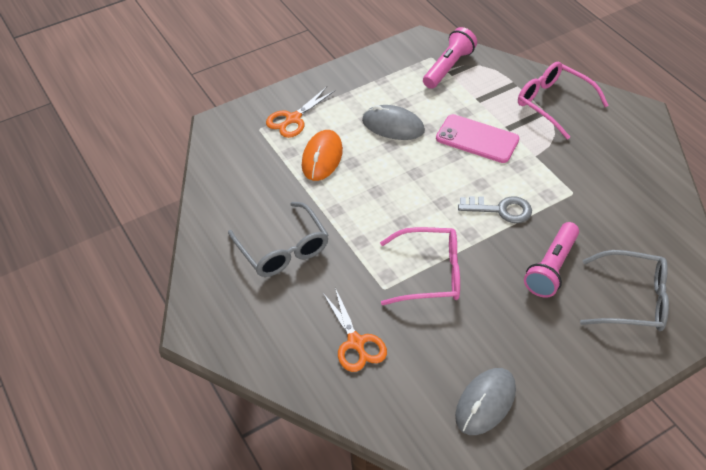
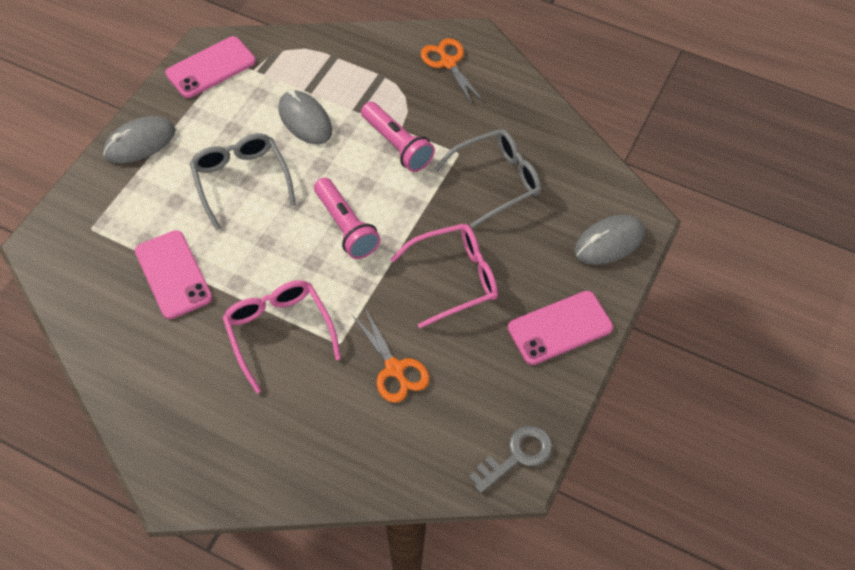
grey mouse: [362,105,425,140] [455,368,516,435] = 2 -> [103,116,175,163] [278,90,332,144] [574,215,645,265] = 3
orange mouse: [301,130,343,181] = 1 -> none = 0
pink phone: [436,114,519,163] = 1 -> [135,230,212,319] [165,36,256,98] [508,291,613,365] = 3

